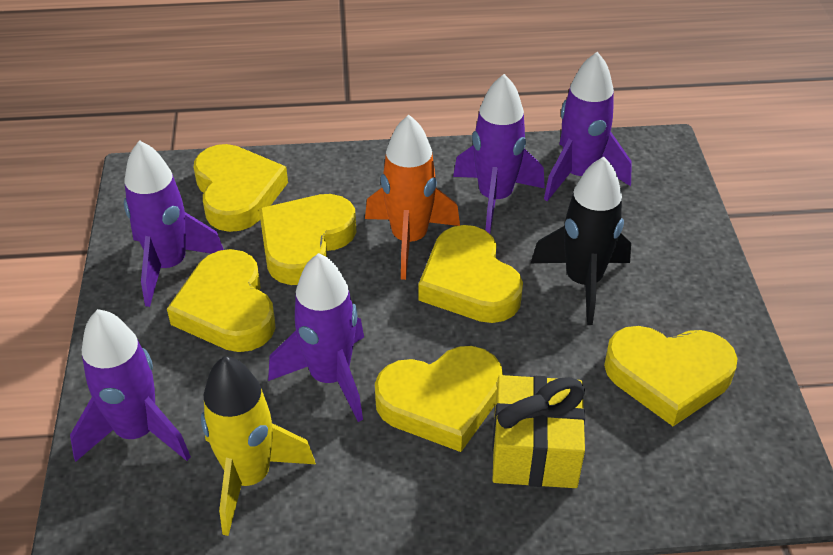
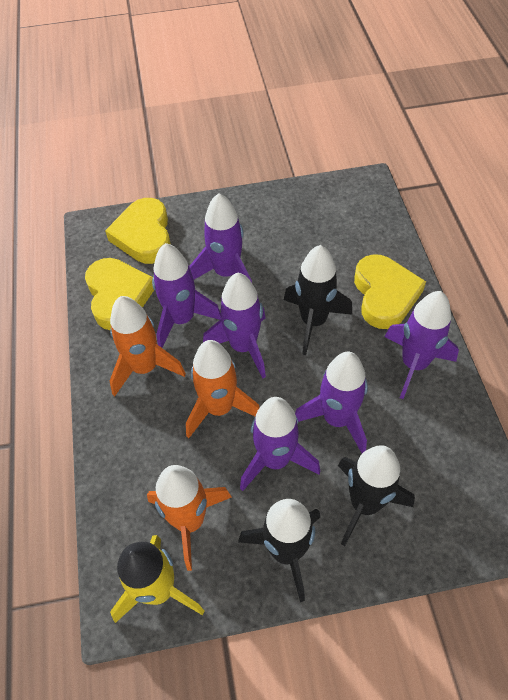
black rocket: [531,157,631,325] = 1 -> [238,499,320,602] [284,245,352,355] [338,445,415,546] = 3
orange rocket: [365,115,460,280] = 1 -> [110,296,186,396] [147,465,232,571] [186,340,260,438] = 3
purple rocket: [70,309,191,462] [124,140,224,307] [268,253,364,422] [453,74,545,234] [544,52,632,201] = 5 -> [152,243,221,348] [190,193,252,282] [203,273,266,378] [240,397,320,491] [295,352,368,453] [385,291,459,399] = 6
yellow gift: [492,375,585,488] = 1 -> none = 0
yellow heart: [167,249,275,352] [194,144,288,232] [259,194,357,285] [375,346,503,452] [418,225,523,323] [604,326,738,426] = 6 -> [85,258,154,330] [105,198,171,264] [354,254,426,329] = 3

